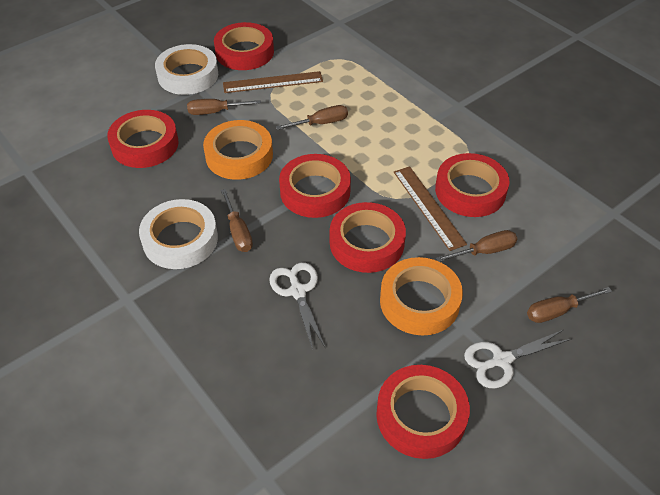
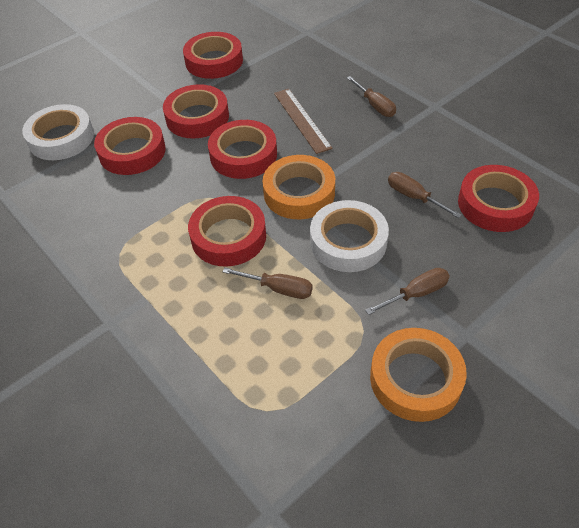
brown ruler: [223,71,323,93] [394,166,467,251] = 2 -> [274,89,333,154] = 1
brown screwdriver: [187,99,261,115] [221,189,253,252] [276,105,348,130] [435,230,517,262] [527,287,612,323] = 5 -> [222,267,313,299] [347,76,396,117] [365,268,450,315] [388,172,462,218] = 4
white scissors: [269,262,325,350] [464,330,572,388] = 2 -> none = 0

